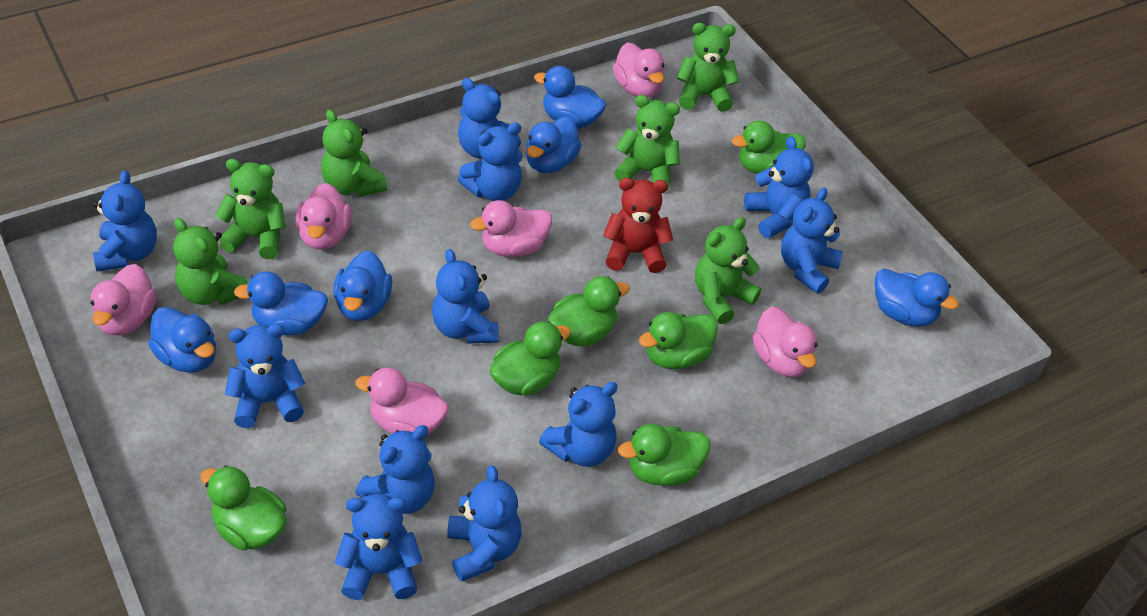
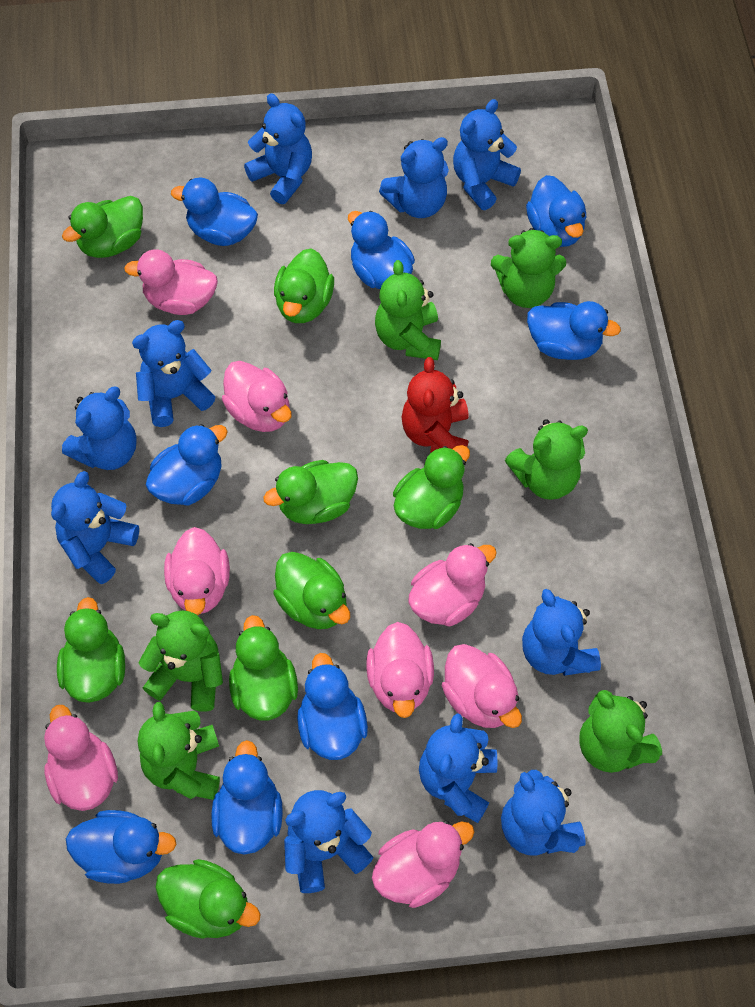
blue duck: [148,307,216,373] [234,271,328,335] [333,250,392,321] [526,116,581,173] [534,66,606,128] [875,268,959,327] = 6 -> [66,810,176,884] [146,424,228,506] [171,178,258,246] [212,740,283,855] [297,653,368,760] [348,211,415,289] [526,175,586,247] [527,301,621,360] = 8
blue teddy bear: [93,170,157,272] [225,324,305,428] [335,493,422,600] [355,425,435,514] [432,249,499,344] [447,465,522,582] [458,78,521,159] [458,122,523,201] [539,382,618,467] [744,136,814,238] [781,187,843,294] = 11 -> [51,471,139,584] [62,387,137,470] [132,320,215,427] [244,93,312,204] [284,790,374,893] [379,137,449,218] [419,713,497,823] [453,99,521,210] [501,770,586,856] [522,589,601,676] = 10
green duck: [200,465,287,550] [489,321,571,396] [548,276,630,346] [618,423,710,486] [639,312,718,369] [732,120,806,174] = 6 -> [57,597,125,703] [62,196,143,258] [155,859,261,939] [229,615,298,720] [263,460,358,524] [273,552,350,629] [274,248,334,323] [393,445,470,529] = 8
pink duck: [90,264,157,335] [295,183,351,250] [355,367,449,435] [470,200,552,257] [612,42,665,98] [752,306,818,377] = 6 -> [44,705,118,811] [124,249,218,315] [164,527,230,615] [222,361,291,432] [366,622,434,718] [372,821,474,908] [408,543,497,626] [442,644,522,728] = 8

